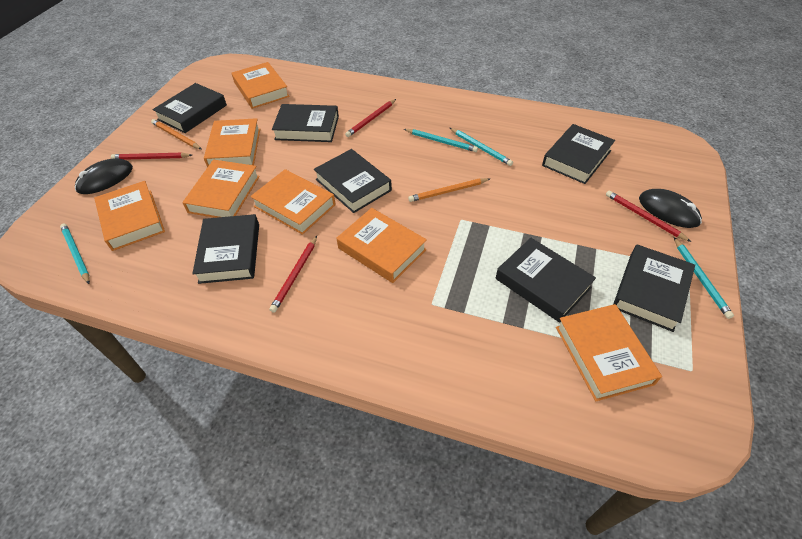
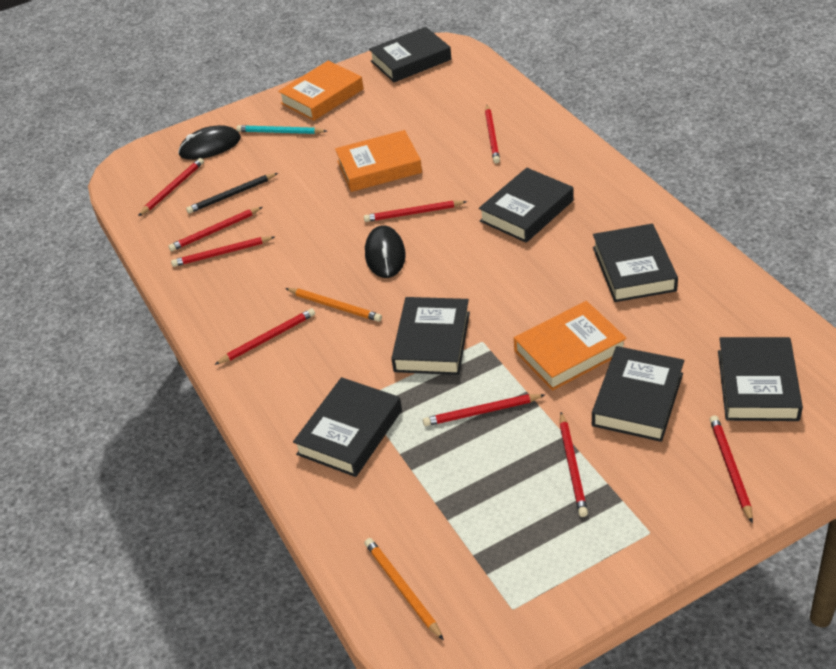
black pencil: none = 0 -> [186,173,278,214] = 1
orange book: [94,181,165,251] [182,159,260,218] [204,118,260,167] [232,62,289,109] [250,169,336,235] [337,208,427,283] [556,304,662,401] = 7 -> [278,61,364,121] [335,130,422,192] [514,301,627,391] = 3
red pencil: [111,153,192,160] [270,236,317,313] [345,99,396,137] [606,191,691,242] = 4 -> [138,158,204,216] [168,207,263,251] [171,236,275,267] [214,308,315,365] [364,200,467,222] [423,394,544,426] [485,105,500,164] [560,412,588,517] [710,415,753,524] = 9
turquoise pencil: [60,223,90,284] [404,129,478,152] [450,128,513,166] [674,237,734,319] = 4 -> [236,125,327,134] = 1

